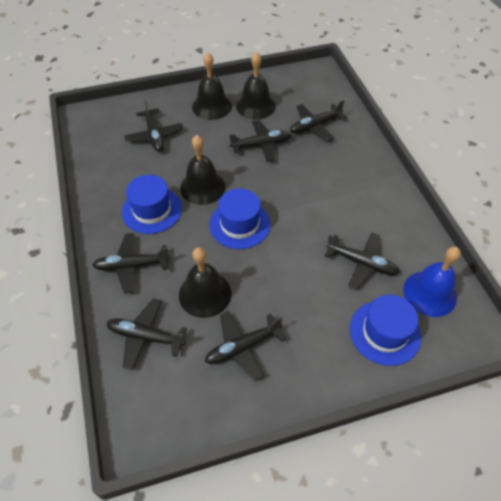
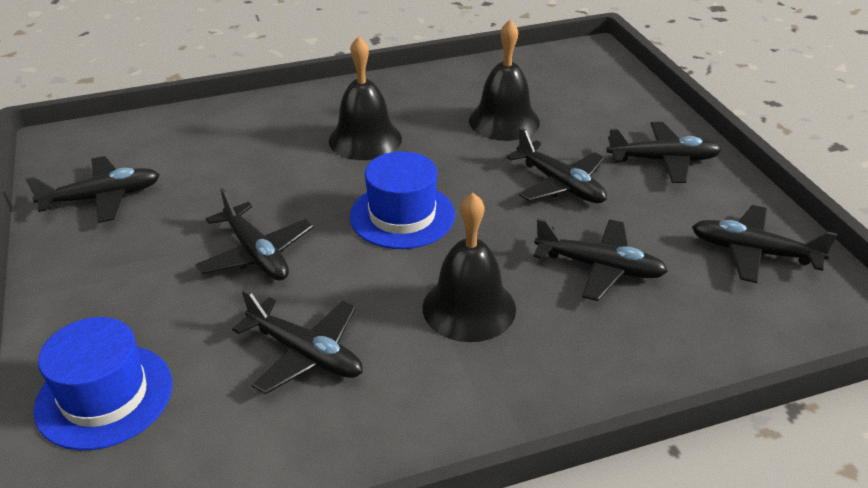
black bell: [179,247,232,318] [180,135,225,205] [192,52,232,120] [236,52,276,120] = 4 -> [329,36,402,160] [422,193,516,342] [469,20,540,141] = 3
blue bell: [403,246,461,317] = 1 -> none = 0
blue hat: [122,175,182,234] [209,188,271,249] [350,295,421,366] = 3 -> [33,317,172,450] [350,151,455,249] = 2

